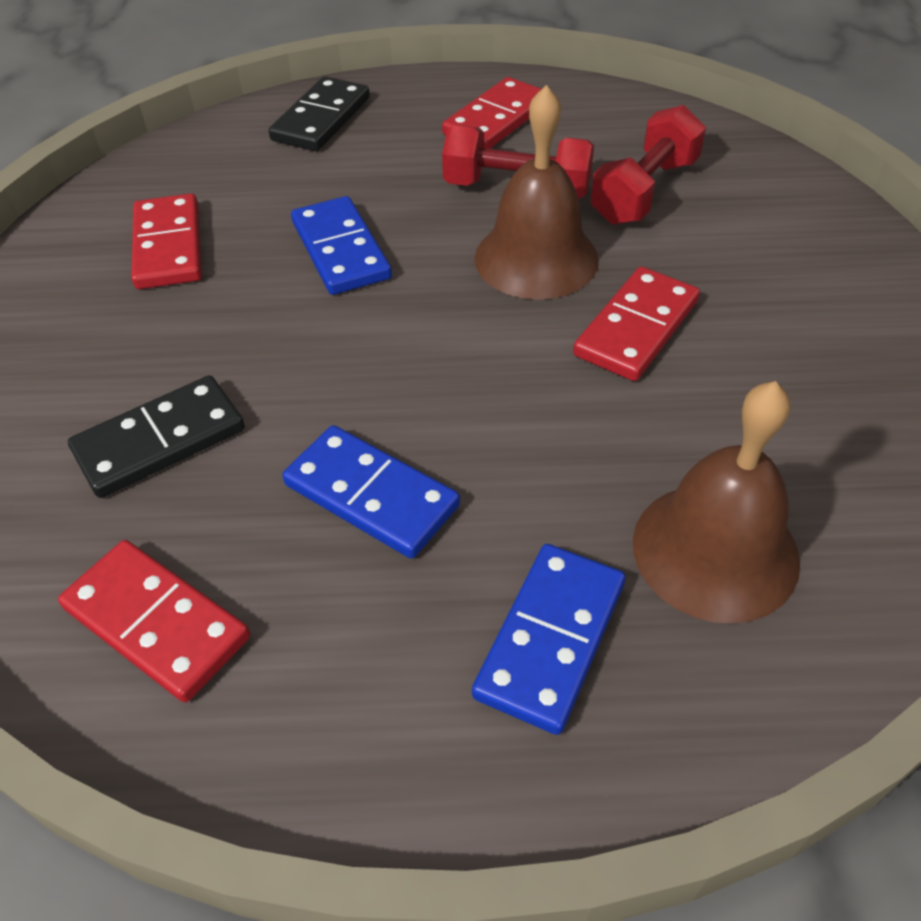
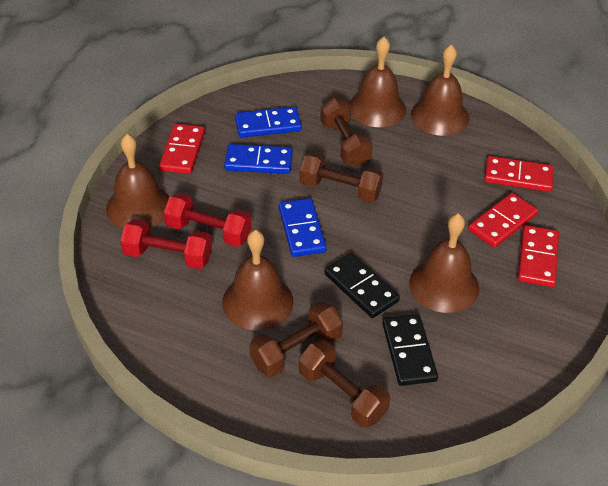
brown bell: [475,85,599,300] [633,381,800,624] = 2 -> [106,134,169,229] [222,230,294,330] [349,37,406,127] [409,213,479,313] [411,44,469,136] = 5
brown dumbbell: none = 0 -> [249,302,343,377] [299,340,390,428] [300,152,383,203] [320,98,373,166] = 4

